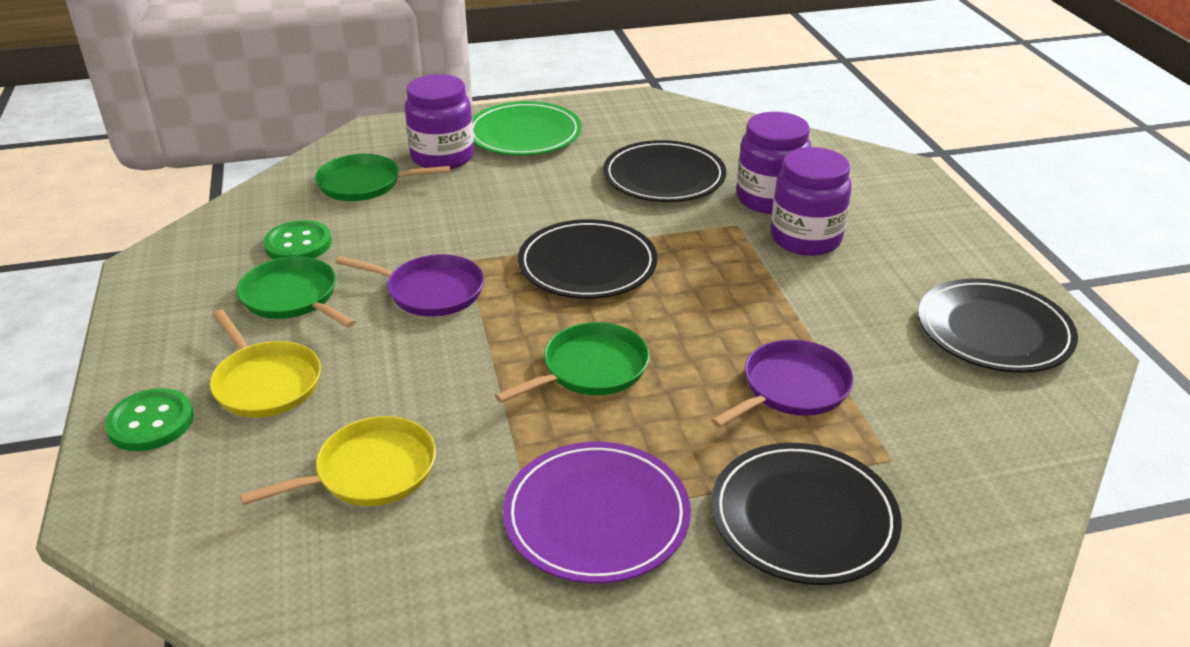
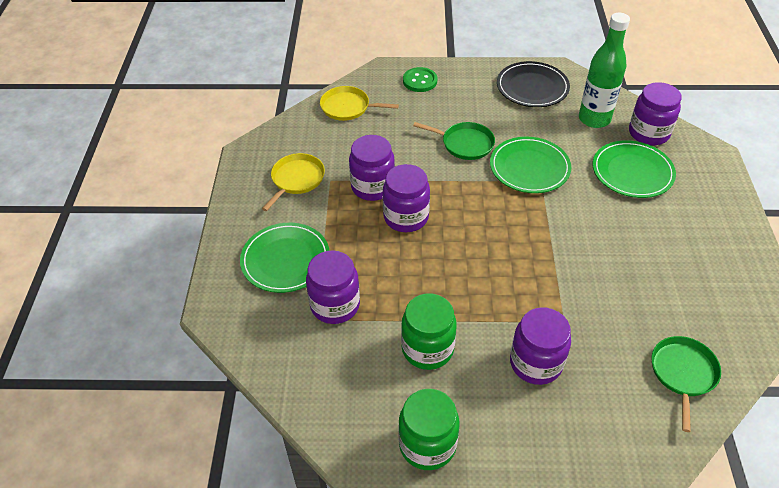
black plate: [518,219,658,299] [603,140,726,202] [711,443,902,585] [918,278,1078,373] = 4 -> [497,61,570,107] = 1
green bottle: none = 0 -> [579,13,630,128] = 1
green button: [105,388,194,451] [263,220,332,259] = 2 -> [403,67,437,92] = 1
green jar: none = 0 -> [398,389,460,470] [401,294,457,370] = 2
green pan: [237,256,355,328] [315,154,450,201] [495,322,650,403] = 3 -> [413,122,495,160] [651,336,721,432] = 2
green plate: [472,101,582,155] = 1 -> [240,223,329,293] [490,137,571,193] [593,140,676,198] = 3
purple jar: [405,74,474,169] [736,112,811,214] [770,147,852,256] = 3 -> [306,250,360,324] [349,135,395,201] [383,164,430,232] [510,307,571,385] [629,82,682,145] = 5
purple pan: [335,254,484,317] [711,339,854,428] = 2 -> none = 0
purple plate: [503,442,691,583] = 1 -> none = 0

